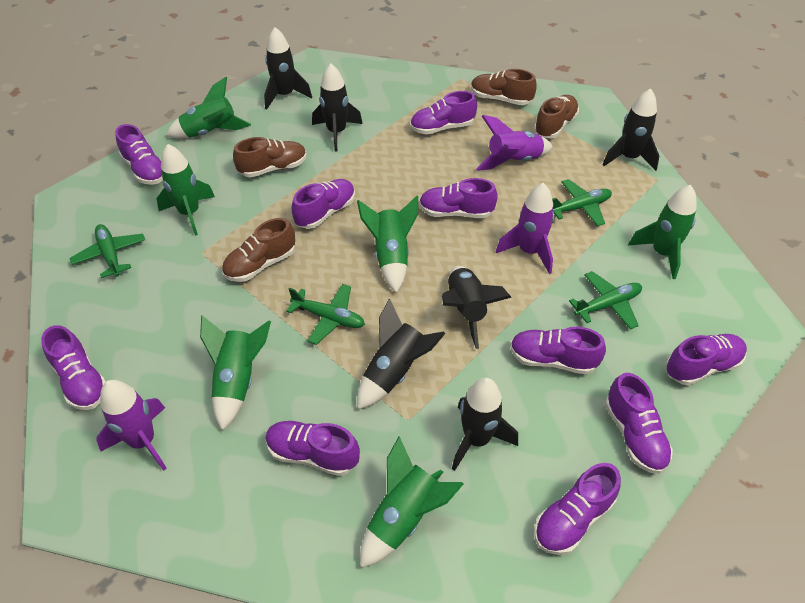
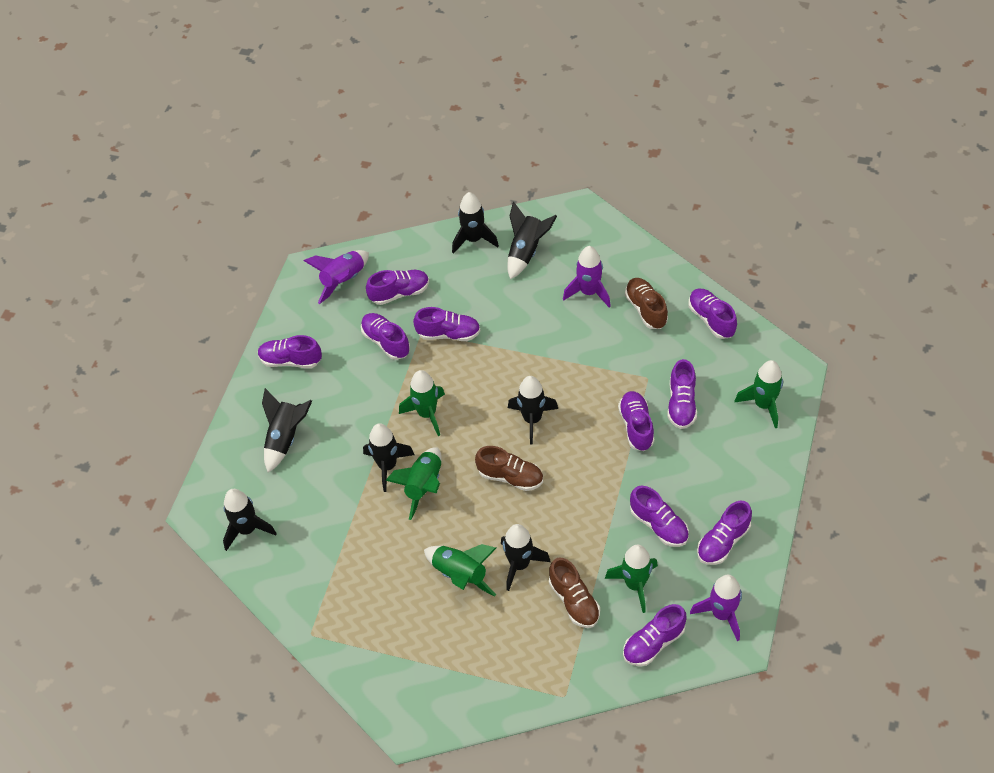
black rocket: [264,27,312,109] [312,63,363,151] [357,299,446,410] [442,266,512,349] [452,378,518,471] [603,88,659,171] = 6 -> [223,489,277,551] [262,388,312,472] [363,423,415,492] [452,192,499,254] [501,524,551,591] [507,202,557,279] [508,376,558,445] = 7
brown shoe: [222,218,295,282] [233,137,307,177] [471,69,537,105] [534,95,579,138] = 4 -> [475,446,543,491] [549,557,600,628] [625,278,668,329] = 3
green plane: [70,224,145,278] [286,284,365,345] [552,179,612,226] [569,271,642,330] = 4 -> none = 0
green rocket: [157,144,215,235] [166,77,251,139] [200,315,271,431] [357,196,418,293] [360,436,464,568] [628,185,697,279] = 6 -> [385,447,442,520] [399,370,445,436] [424,544,496,597] [605,545,658,613] [734,360,783,428] = 5

